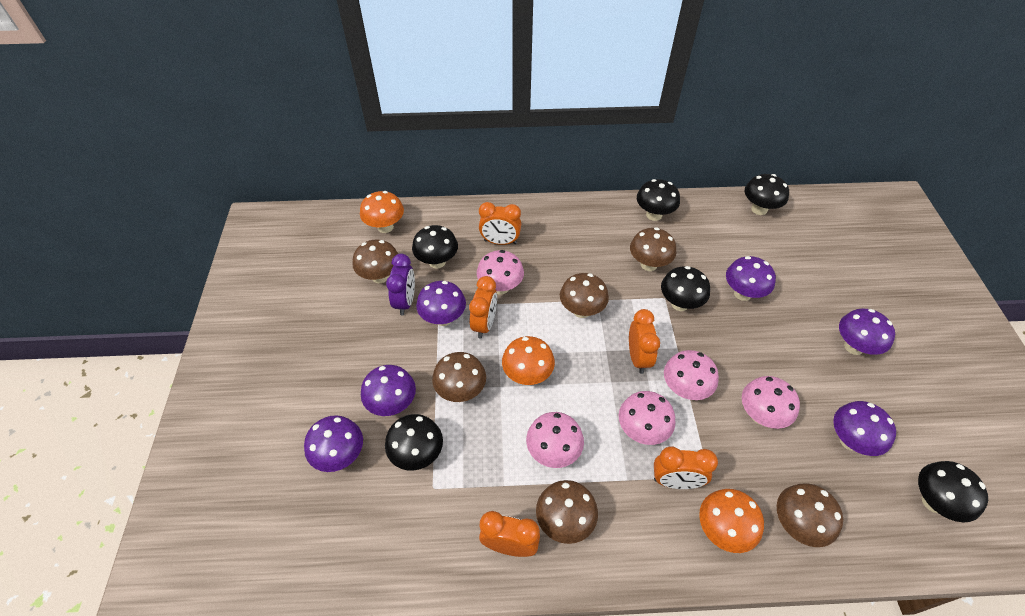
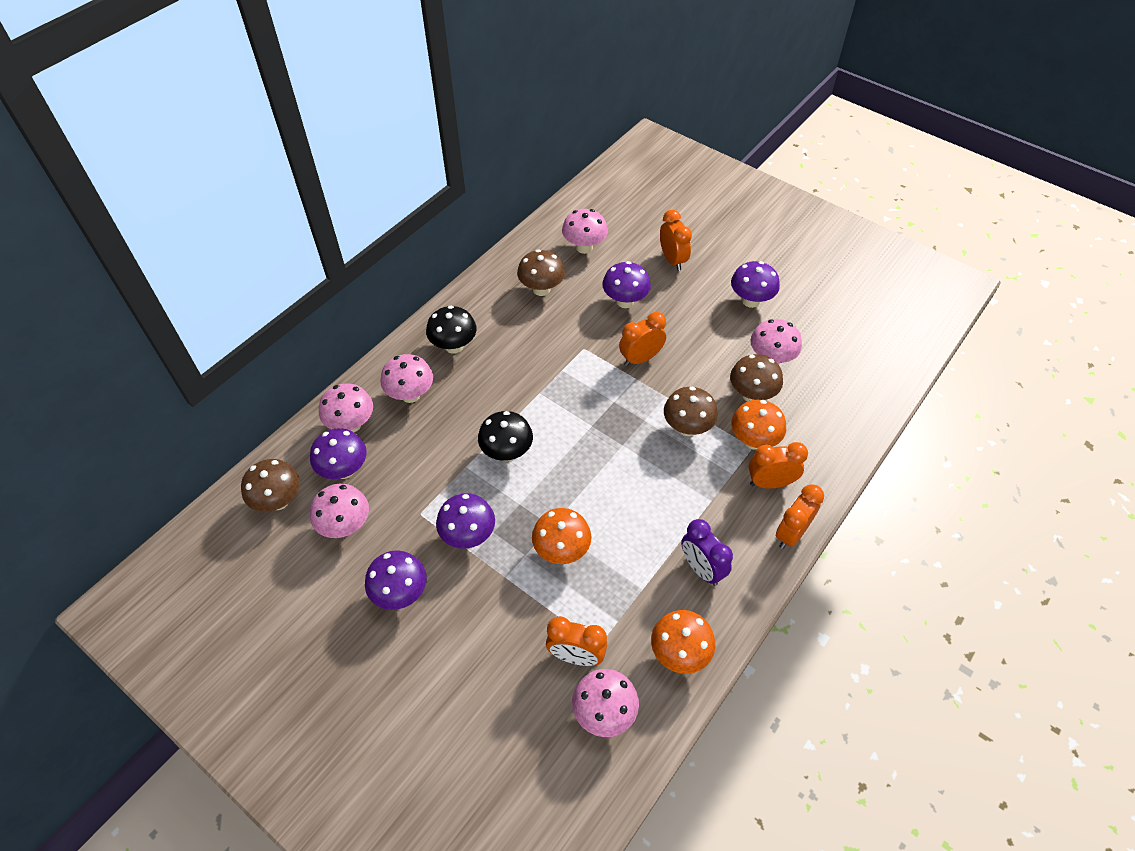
black mushroom: [385,414,443,470] [412,225,458,269] [637,179,680,221] [661,266,710,311] [745,174,789,215] [918,461,988,522] = 6 -> [426,306,477,354] [478,411,533,461] = 2
brown mushroom: [352,240,398,283] [432,352,486,402] [536,480,598,544] [560,273,609,318] [630,227,676,271] [777,483,843,547] = 6 -> [241,459,300,512] [517,249,565,296] [664,386,718,436] [730,354,783,401] = 4
pink mushroom: [477,250,524,295] [526,412,584,468] [619,391,675,445] [664,350,719,400] [742,376,800,429] = 5 -> [310,484,369,538] [319,384,373,432] [380,354,433,403] [562,209,608,254] [572,669,639,737] [750,319,802,365] = 6
purple mushroom: [304,415,363,472] [361,365,416,416] [416,281,466,326] [726,256,776,301] [833,401,896,456] [839,309,895,355] = 6 -> [310,428,367,479] [365,550,427,610] [436,493,495,549] [602,261,651,308] [731,261,780,308] = 5

